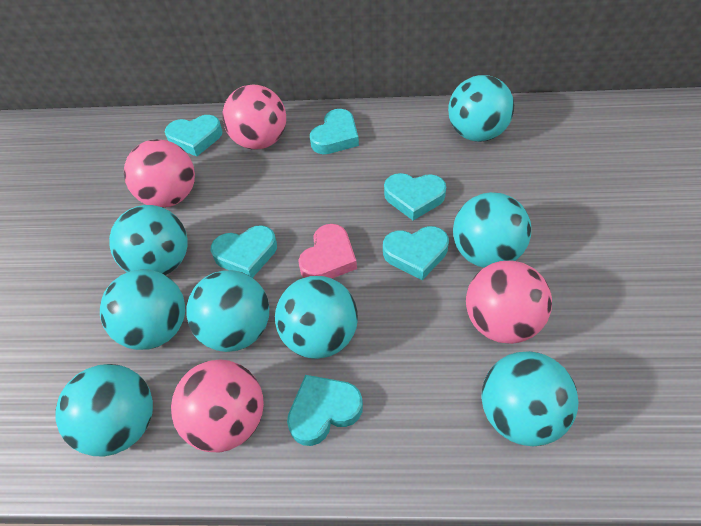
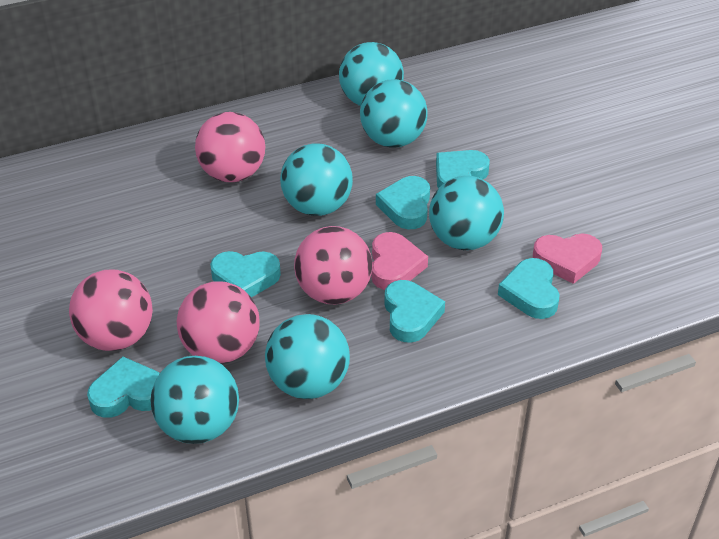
pink heart: [298,224,357,278] = 1 -> [371,232,428,290] [533,233,602,284] = 2
turquoise ball: [55,364,153,456] [100,269,185,350] [109,205,188,275] [186,270,269,352] [275,276,358,359] [448,75,514,142] [453,192,531,268] [481,351,578,447] = 8 -> [150,356,239,444] [265,314,350,399] [280,143,353,216] [339,42,404,106] [360,79,428,148] [429,176,504,250] = 6

